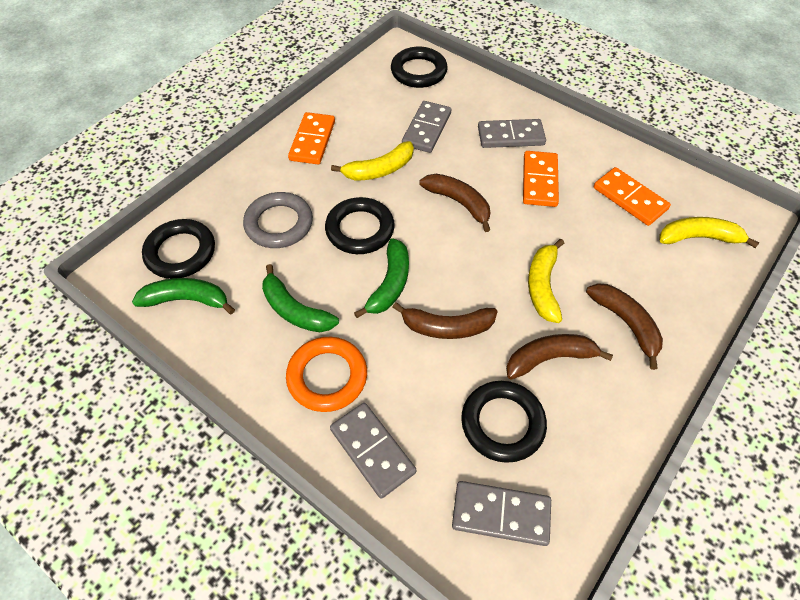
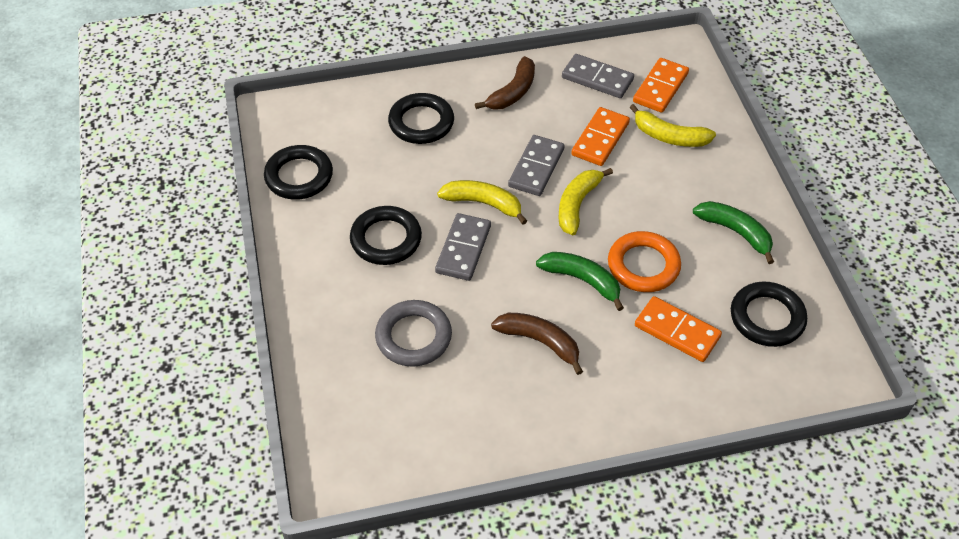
brown banana: [393,302,498,339] [420,174,490,232] [506,334,613,380] [586,283,663,370] = 4 -> [475,56,535,110] [491,313,583,375] = 2
green banana: [132,278,235,315] [262,264,339,332] [354,238,409,318] = 3 -> [536,252,624,311] [693,201,774,264] = 2
grey domino: [330,403,416,499] [402,101,451,153] [452,481,551,546] [478,119,546,148] = 4 -> [435,213,491,281] [508,135,565,196] [562,54,634,98] = 3

